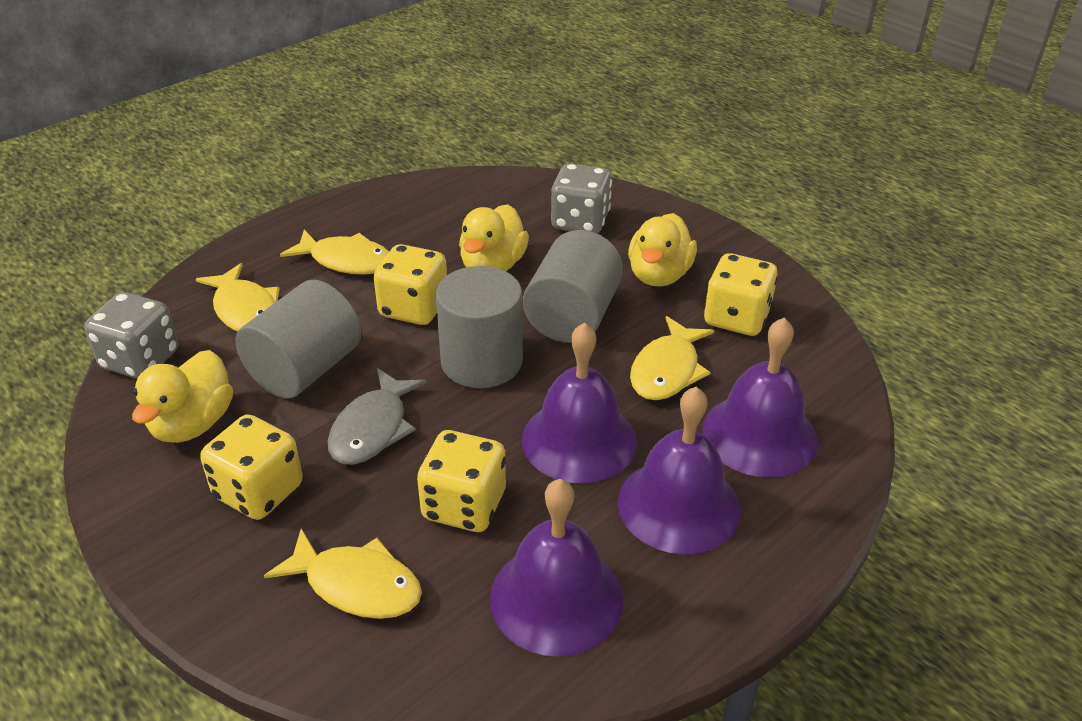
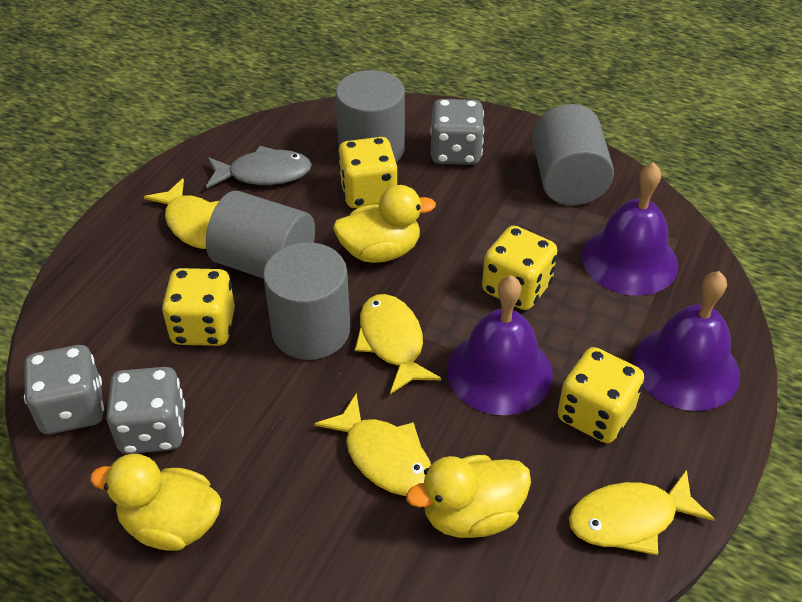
grey cylinder: [235,280,362,399] [436,266,523,388] [523,230,623,343] = 3 -> [206,191,315,279] [263,242,350,360] [336,70,405,162] [532,104,614,205] = 4
grey dice: [84,292,178,379] [551,163,612,233] = 2 -> [24,345,104,434] [106,367,185,454] [430,99,484,165] = 3
purple bell: [490,479,623,657] [522,322,637,483] [618,386,741,555] [702,318,818,478] = 4 -> [447,275,553,415] [582,162,678,296] [633,271,740,411] = 3

